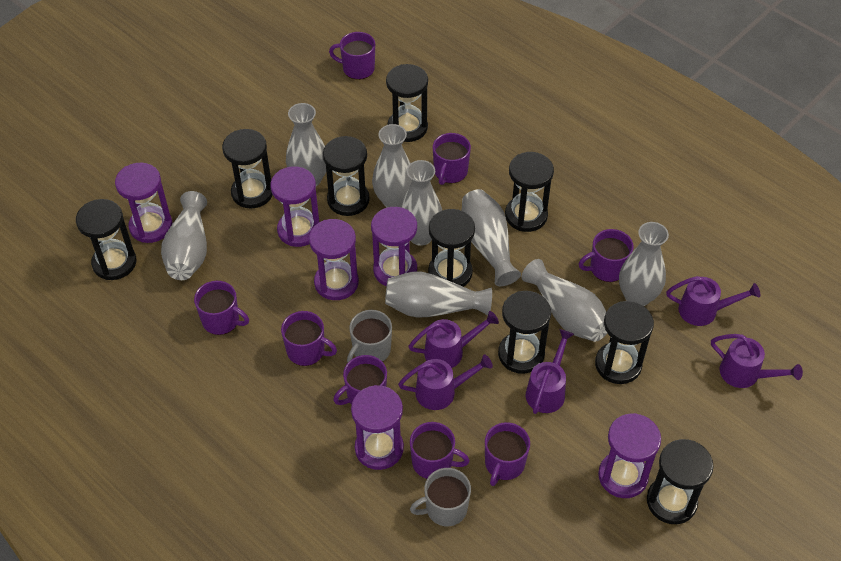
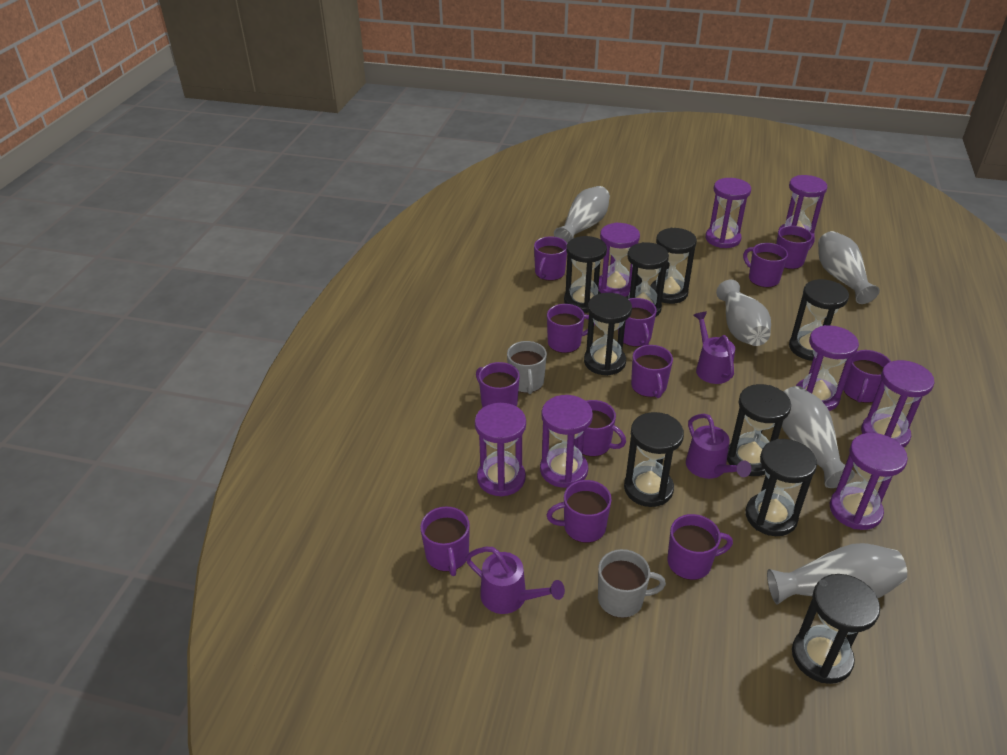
grey vase: [161,191,207,280] [286,103,326,186] [372,124,412,208] [385,272,492,318] [401,160,442,246] [462,189,521,286] [522,259,607,342] [619,222,669,306] = 8 -> [554,186,610,244] [716,280,771,346] [767,543,907,605] [782,386,855,488] [818,231,880,304] = 5
purple hourglass: [115,163,173,243] [270,166,319,247] [309,219,359,300] [351,385,404,470] [371,207,417,286] [598,413,661,498] = 6 -> [475,403,526,497] [540,395,593,488] [598,223,640,297] [705,178,751,248] [778,175,827,236] [796,325,859,411] [830,433,908,530] [861,360,934,447] = 8
purple mug: [194,281,249,335] [281,311,337,366] [329,32,375,80] [333,355,387,405] [410,422,470,479] [433,133,471,185] [485,422,530,486] [579,229,634,282] = 8 -> [420,507,470,576] [476,362,520,407] [534,236,567,281] [547,304,595,353] [547,480,612,543] [574,400,626,457] [618,298,657,347] [631,345,673,398] [667,514,733,580] [743,243,788,288] [776,226,815,269] [843,350,891,403] = 12
purple watering can: [398,354,493,410] [408,311,499,368] [526,329,574,414] [666,276,760,326] [711,334,803,388] = 5 -> [466,547,565,614] [686,414,751,479] [694,312,735,384] = 3

